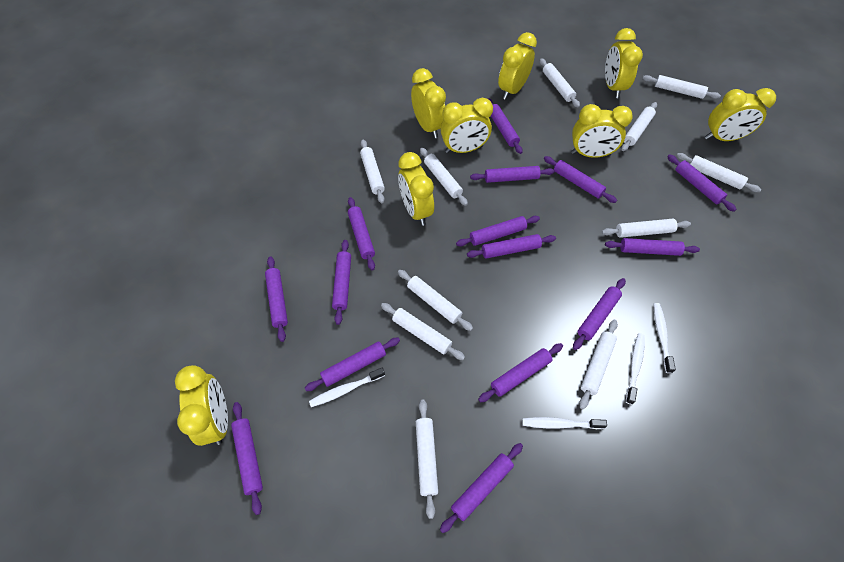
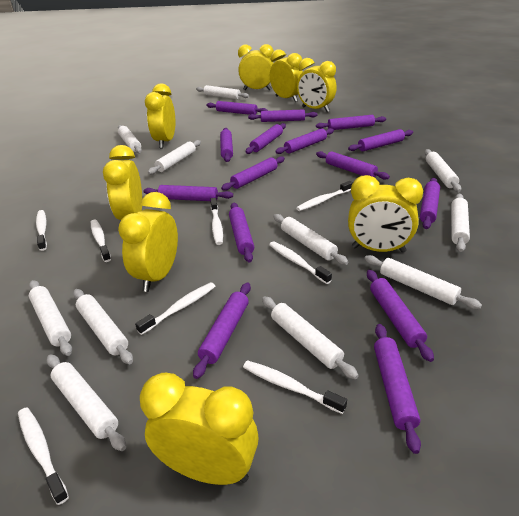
white toothbrush: [309,368,385,407] [522,417,607,429] [626,333,645,405] [654,303,676,373] = 4 -> [18,407,69,505] [36,210,47,251] [91,219,111,262] [135,282,216,335] [210,198,223,245] [243,360,347,414] [269,241,332,284] [296,181,353,211] = 8

